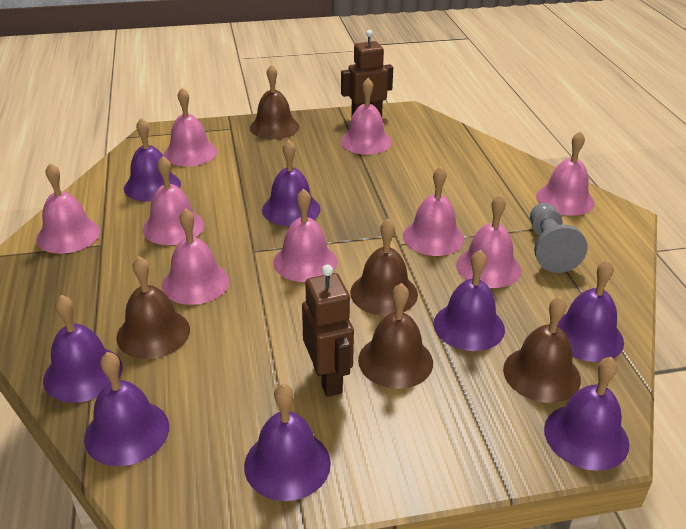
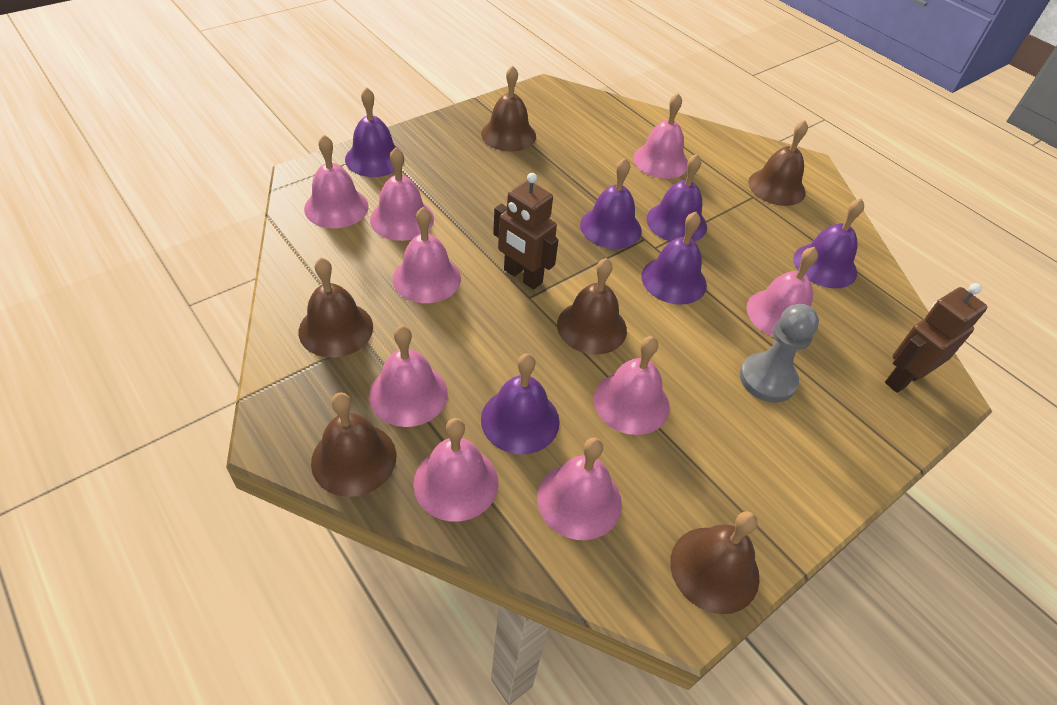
brown bell: [116,256,190,359] [250,64,299,139] [350,218,418,316] [358,283,433,389] [503,296,581,403] = 5 -> [298,258,373,358] [311,392,396,497] [481,66,536,152] [557,258,627,355] [670,511,760,614] [748,120,808,206] = 6
purple bell: [43,295,123,403] [84,352,169,466] [124,118,181,202] [244,384,331,501] [262,140,321,226] [433,250,505,351] [544,357,630,471] [558,260,624,362] = 8 -> [345,87,404,177] [481,354,560,454] [580,158,642,249] [641,212,707,305] [646,154,707,242] [793,198,864,288] = 6

